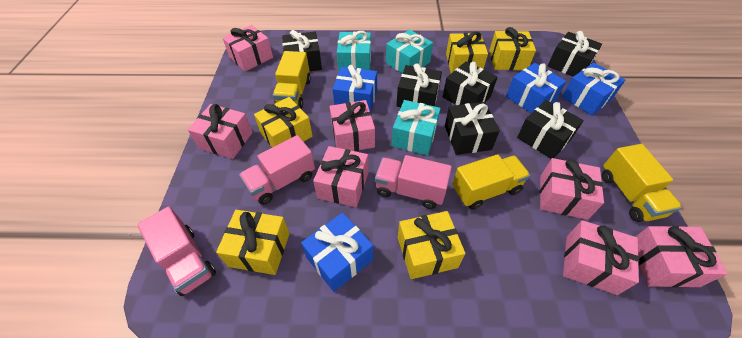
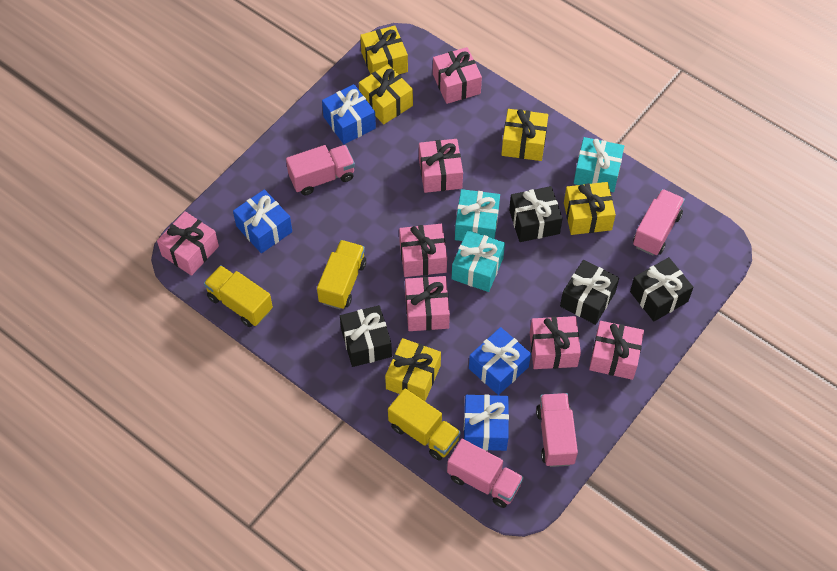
black gift: [282,30,322,71] [396,64,442,107] [443,61,498,105] [445,102,500,155] [517,100,584,159] [547,31,602,77] = 6 -> [340,305,392,367] [509,186,563,242] [560,260,619,325] [630,257,694,321] = 4
pink truck: [137,207,216,296] [239,135,315,205] [375,155,452,209] = 3 -> [286,145,355,195] [447,439,524,508] [536,393,578,467] [633,189,685,256] = 4

